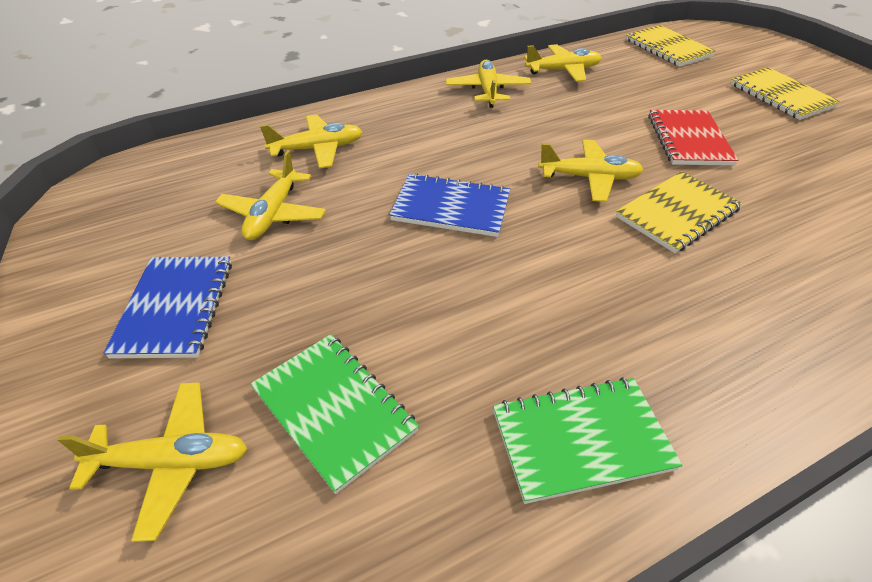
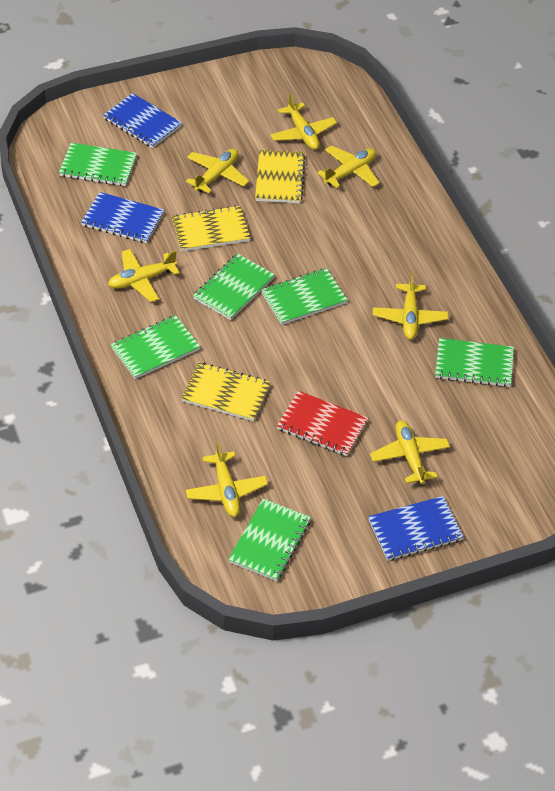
blue notebook: [104,257,232,358] [389,173,510,237] = 2 -> [81,192,164,243] [103,93,182,148] [368,496,463,561] = 3
green notebook: [251,334,419,494] [493,377,683,504] = 2 -> [59,143,137,186] [111,315,201,379] [193,254,275,320] [228,499,311,581] [261,268,348,325] [435,338,514,387] = 6
yellow plane: [58,383,248,542] [215,150,326,240] [260,114,363,168] [446,60,532,108] [524,44,602,82] [538,140,644,202] = 6 -> [108,249,180,302] [185,441,268,517] [186,149,249,194] [270,93,337,150] [317,146,380,188] [370,420,450,484] [373,272,448,339] = 7

